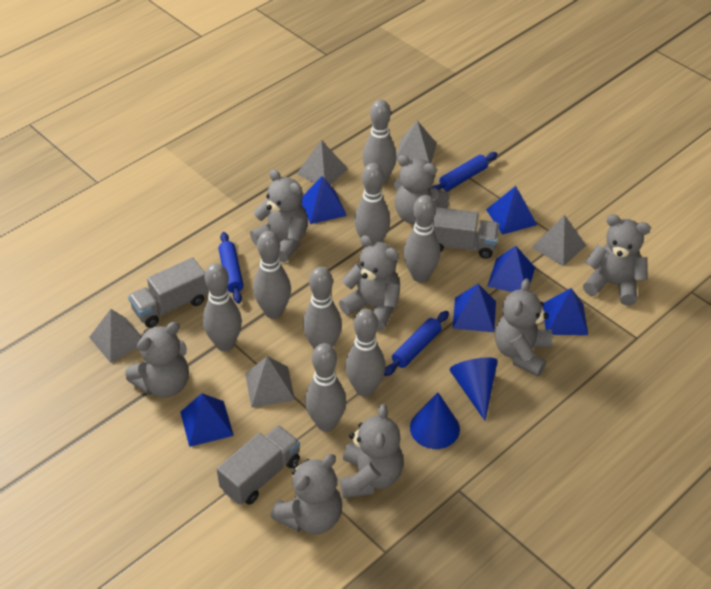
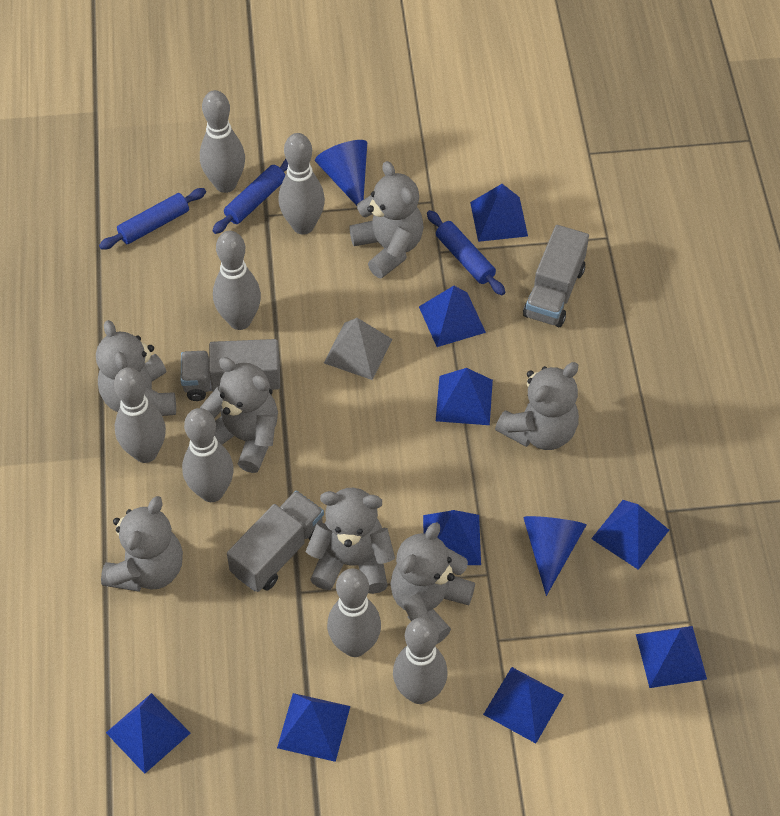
blue pyramid: [180,393,234,447] [301,176,347,224] [452,284,496,332] [486,186,537,235] [487,246,535,292] [543,288,588,335] = 6 -> [106,693,190,774] [277,693,350,762] [419,286,486,347] [423,510,481,565] [436,368,493,425] [470,184,528,242] [483,667,564,743] [591,500,669,570] [636,626,707,688] = 9
grey bowling pin: [203,263,242,351] [253,231,291,319] [303,267,342,349] [305,343,346,431] [345,309,386,397] [354,163,390,243] [363,99,397,185] [404,195,440,283] = 8 -> [114,367,166,463] [182,408,234,502] [200,90,245,193] [213,231,261,330] [278,133,325,235] [327,568,381,657] [393,617,448,704] = 7
grey pyramid: [89,309,141,363] [245,356,295,408] [297,140,348,185] [396,121,437,163] [531,215,586,266] = 5 -> [324,318,393,380] = 1
grey teddy bear: [125,322,189,398] [250,169,308,262] [270,454,342,534] [339,235,400,331] [340,404,404,498] [394,155,450,225] [495,278,552,376] [583,214,651,306] = 8 -> [96,320,176,416] [101,496,183,592] [200,357,278,473] [305,488,395,594] [349,161,424,279] [390,522,475,644] [495,362,579,450] = 7

